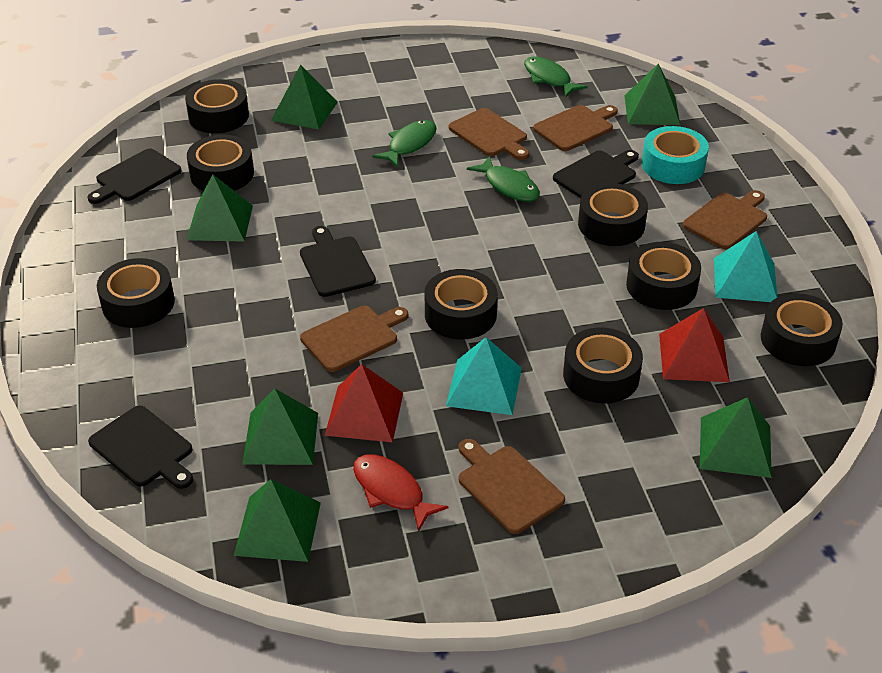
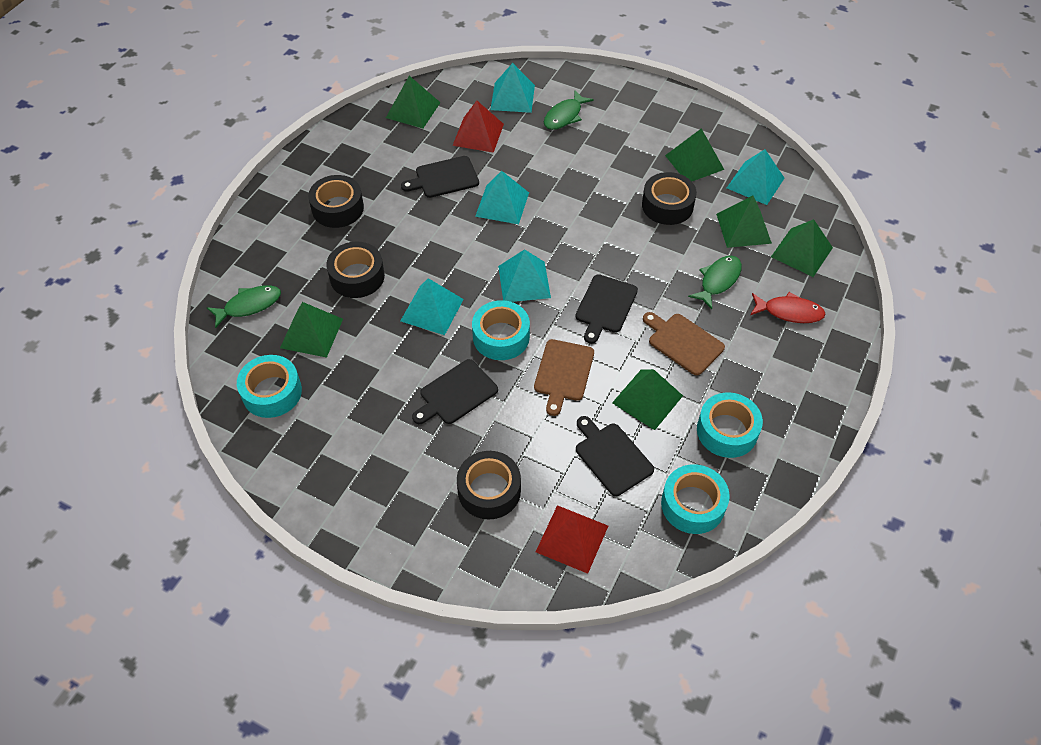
black tape: [97,258,175,328] [185,79,249,134] [187,135,254,191] [425,269,498,340] [563,327,643,404] [578,183,648,246] [626,242,701,310] [761,293,843,366] = 8 -> [308,175,364,228] [326,242,385,298] [457,451,521,519] [642,172,697,225] = 4
brown cutting board: [300,306,408,372] [449,108,529,160] [458,439,565,534] [533,105,618,151] [683,190,767,250] = 5 -> [534,339,594,416] [643,312,725,375] = 2
turquoise pyramid: [446,337,522,415] [714,231,778,302] = 2 -> [400,278,464,335] [475,171,529,224] [490,63,535,113] [498,249,551,302] [727,149,784,205] = 5
turquoise tape: [642,126,709,184] = 1 -> [237,355,302,418] [472,300,530,360] [661,464,730,534] [697,392,763,458] = 4

